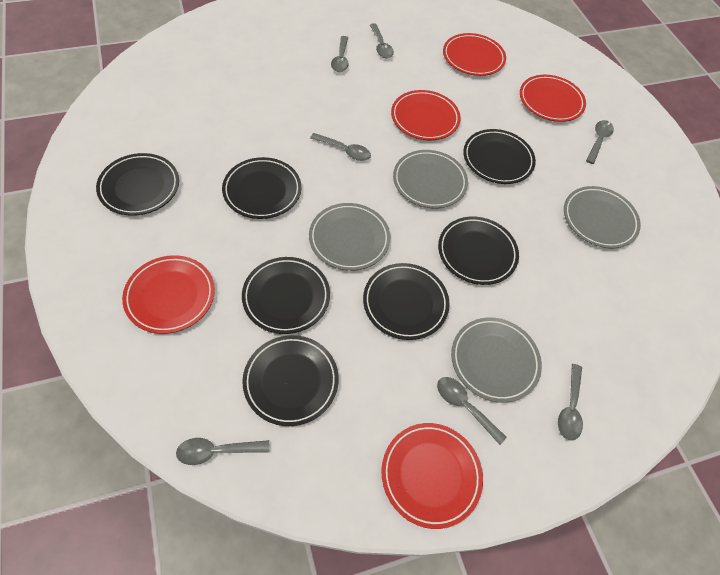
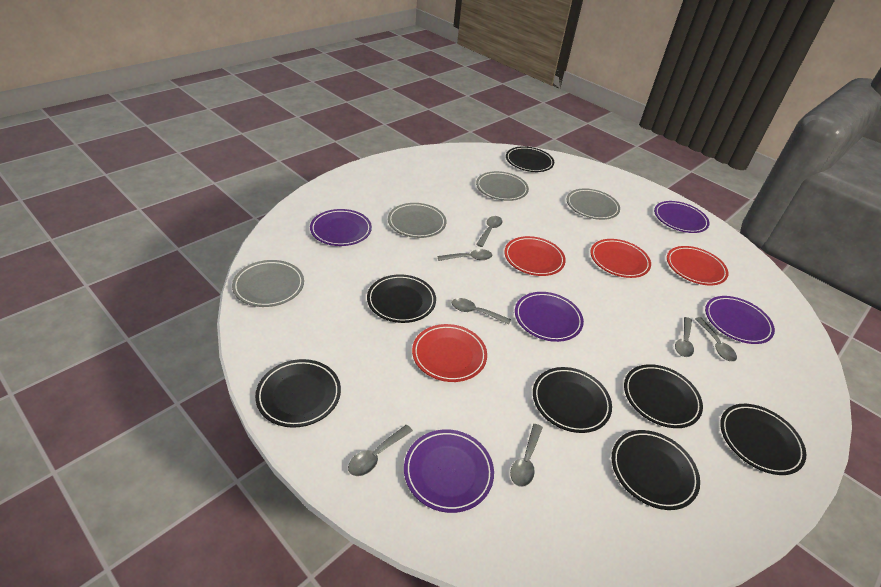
purple plate: none = 0 -> [310,209,372,246] [404,429,494,513] [515,292,584,342] [654,201,710,233] [705,296,775,344] = 5
red plate: [122,255,215,334] [381,423,483,529] [391,90,461,140] [443,33,506,76] [520,75,586,122] = 5 -> [412,324,487,382] [504,236,566,276] [591,239,651,278] [667,246,728,285] = 4

